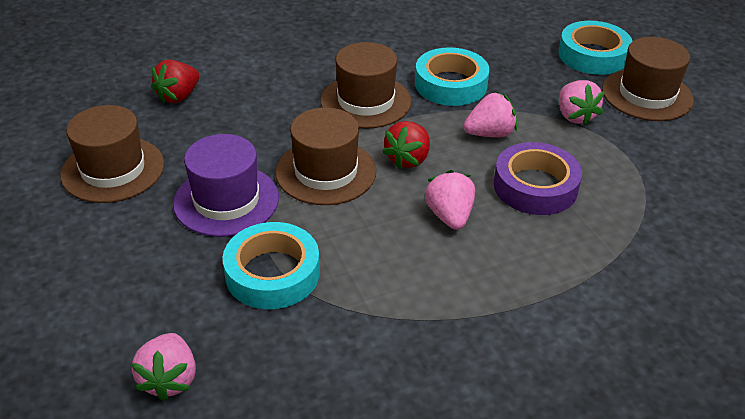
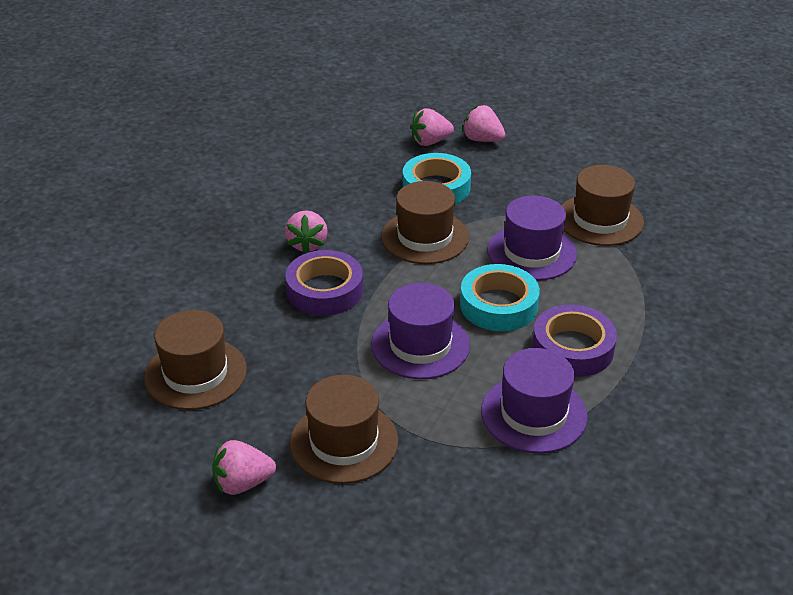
purple hat: [173,134,279,237] = 1 -> [371,283,470,379] [481,348,588,453] [487,195,577,281] = 3
purple tape: [494,142,582,215] = 1 -> [285,250,363,316] [532,304,617,377] = 2
red strawberry: [151,59,199,104] [382,121,430,169] = 2 -> none = 0
turquoise tape: [223,222,320,309] [415,47,489,106] [558,21,633,75] = 3 -> [403,153,471,204] [460,264,540,331] = 2

